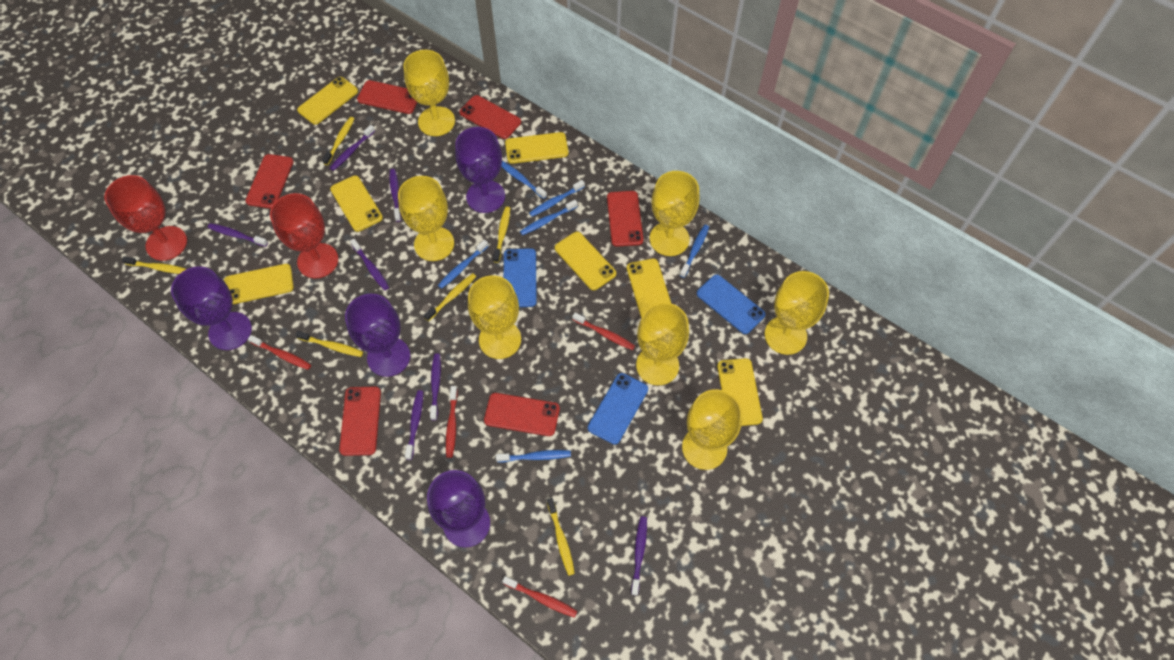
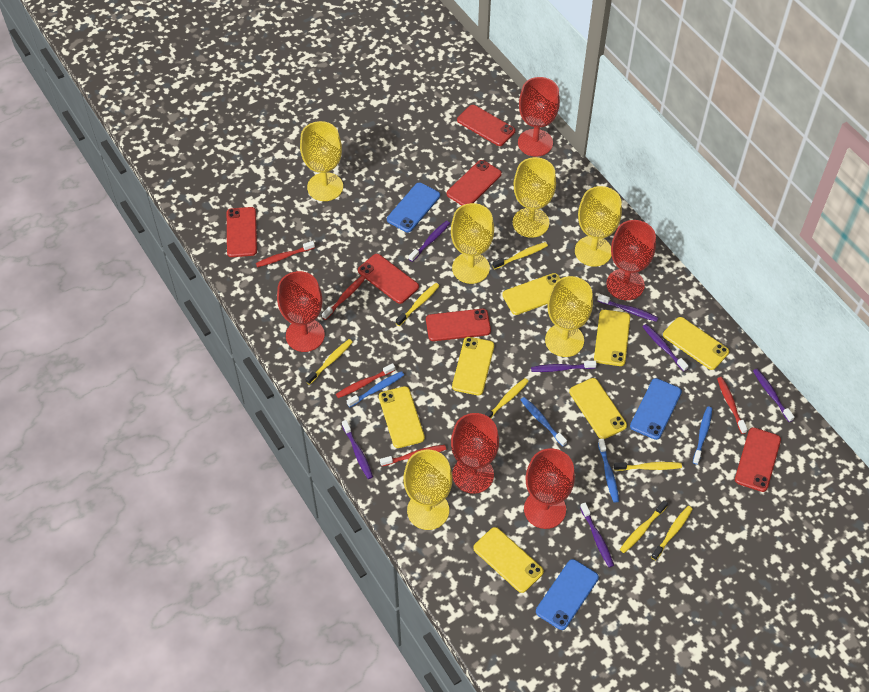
blue toothbrush: [438,240,488,289] [496,450,571,462] [501,161,547,199] [520,200,578,235] [529,180,585,216] [680,225,709,278] = 6 -> [347,371,404,407] [521,397,567,447] [598,439,619,503] [693,407,712,465] = 4
purple goblet: [171,266,252,350] [345,294,410,377] [427,470,490,548] [455,127,505,213] = 4 -> none = 0
red goblet: [104,175,187,261] [270,193,338,278] = 2 -> [277,271,325,352] [451,413,499,494] [518,77,560,157] [524,448,575,529] [606,220,656,300] = 5
red toothbrush: [248,335,311,370] [446,386,458,458] [502,576,578,618] [572,313,635,350] = 4 -> [256,241,315,267] [322,276,365,320] [336,363,395,398] [380,445,446,466] [717,377,748,434] = 5
yellow goblet: [398,176,454,261] [404,50,455,136] [468,275,521,359] [636,302,689,385] [650,171,700,256] [682,389,742,470] [764,271,829,355] = 7 -> [300,121,343,201] [403,450,452,530] [451,203,494,284] [513,157,556,238] [545,276,593,357] [575,186,622,267] = 6
yellow toothbrush: [122,256,186,274] [296,331,363,357] [322,117,354,165] [424,273,476,321] [493,207,510,263] [547,498,575,576] = 6 -> [305,339,352,385] [396,283,439,326] [484,378,529,418] [492,242,548,269] [614,462,682,471] [620,500,668,553] [651,506,693,560] = 7

